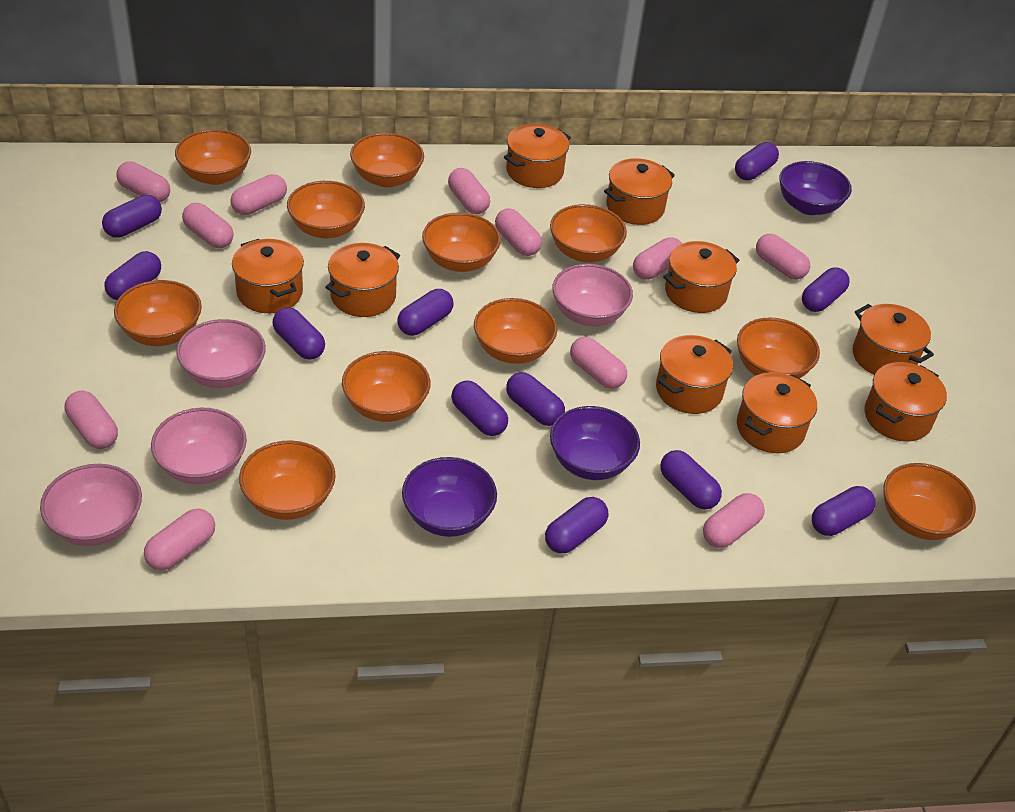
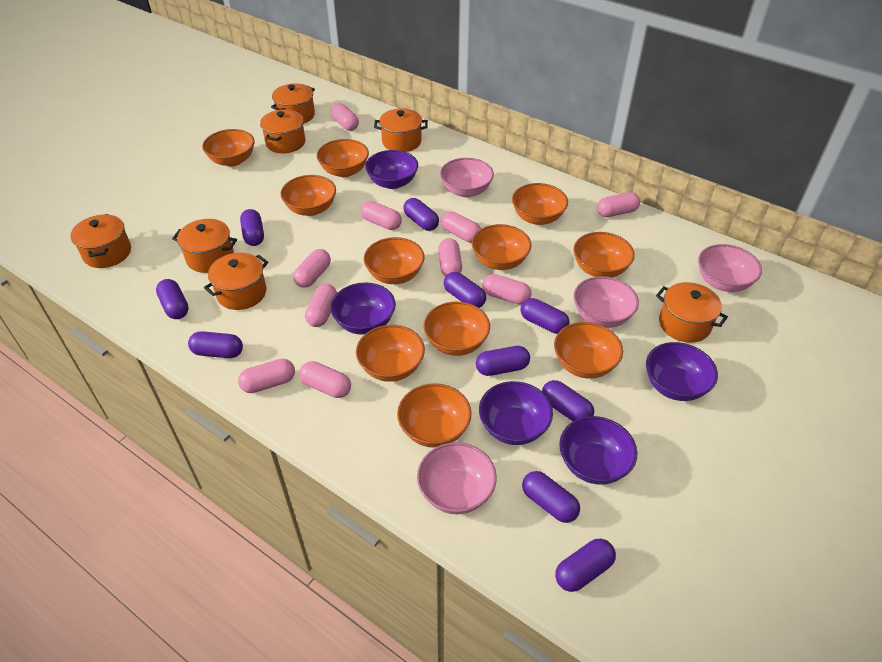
orange pot: [232,239,304,313] [325,243,400,317] [504,124,571,188] [604,158,675,225] [656,335,733,414] [663,241,740,313] [737,372,817,453] [853,304,934,375] [864,362,947,442] = 9 -> [71,214,131,268] [172,219,237,273] [204,253,268,310] [260,110,305,153] [271,84,315,124] [374,108,428,152] [656,282,728,343] = 7
pink capsule: [65,391,118,449] [117,161,170,202] [144,508,215,570] [182,203,234,248] [230,174,287,215] [448,168,490,214] [495,208,542,256] [570,337,627,389] [633,237,682,280] [703,493,765,548] [756,234,810,279] = 11 -> [238,359,295,393] [293,249,331,288] [299,361,351,398] [305,284,337,327] [331,103,359,131] [361,201,402,230] [438,238,462,276] [441,211,481,243] [482,274,532,305] [597,192,640,217] = 10
purple bowl: [402,457,497,537] [550,406,640,480] [779,161,852,215] = 3 -> [331,282,396,335] [365,150,418,189] [479,381,553,445] [559,416,638,485] [646,342,718,401] = 5
purple capsule: [102,195,162,238] [104,251,161,300] [273,307,325,360] [398,289,453,336] [451,381,508,436] [506,372,565,426] [545,497,608,554] [660,450,722,509] [735,142,779,181] [802,267,850,312] [812,486,876,536] = 11 -> [156,279,189,319] [188,331,243,358] [240,209,264,246] [403,198,439,231] [444,272,486,308] [476,346,530,376] [521,298,570,334] [522,471,580,523] [542,380,594,421] [555,539,616,592] = 10

